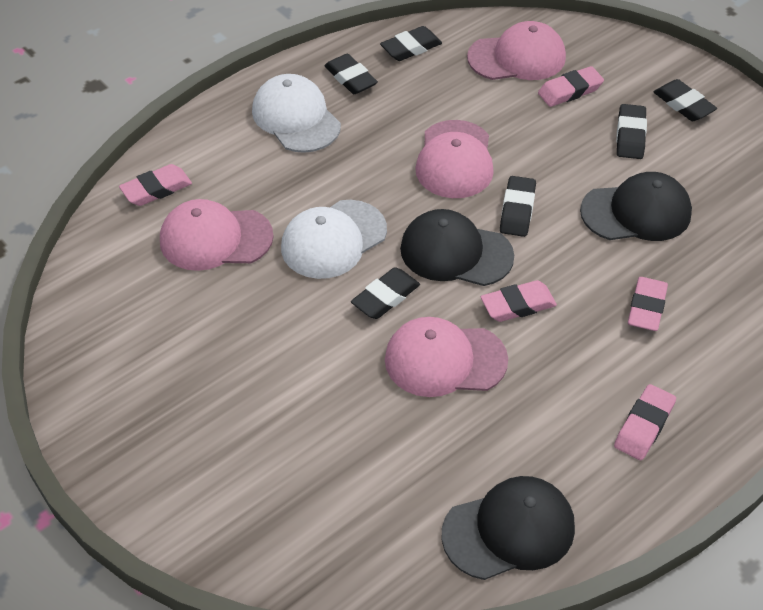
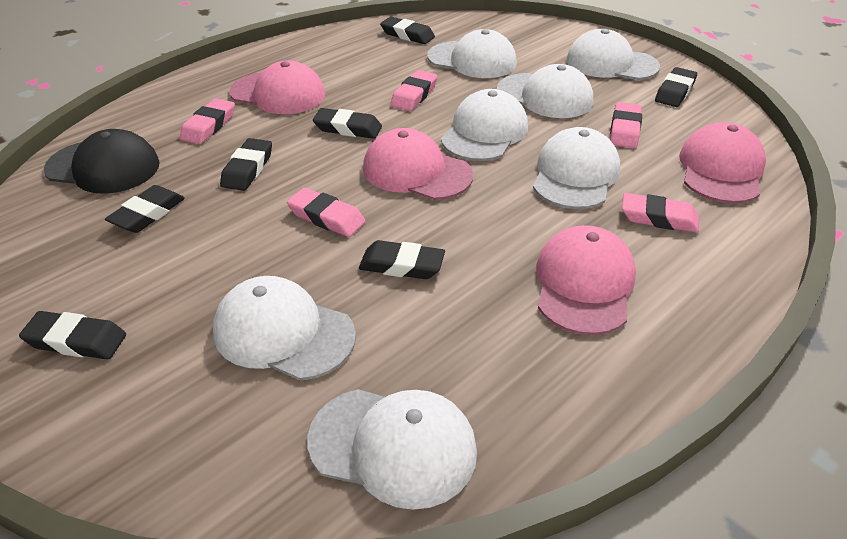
black cap: [400,209,514,286] [442,476,575,580] [580,172,692,241] = 3 -> [44,129,160,194] = 1
black eraser: [324,54,378,94] [351,267,420,319] [380,26,442,61] [500,176,536,237] [616,104,647,159] [654,79,717,121] = 6 -> [19,311,126,359] [105,185,185,233] [220,138,272,191] [313,108,382,139] [359,240,445,279] [380,17,435,44] [655,67,697,107] = 7
white cap: [252,74,341,153] [281,200,387,279] = 2 -> [213,276,356,381] [307,389,477,510] [427,29,517,78] [441,89,528,161] [497,64,593,118] [533,127,620,209] [566,29,660,80] = 7

